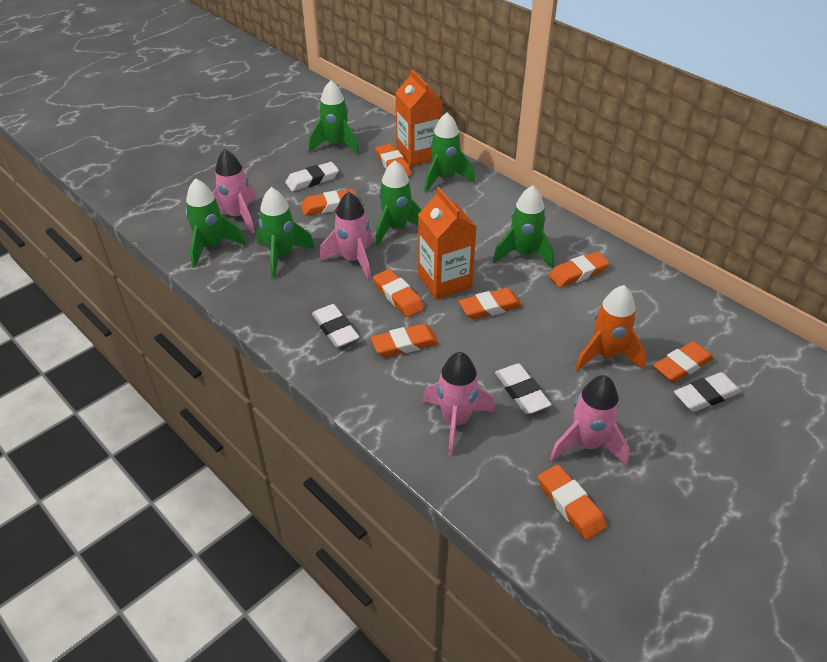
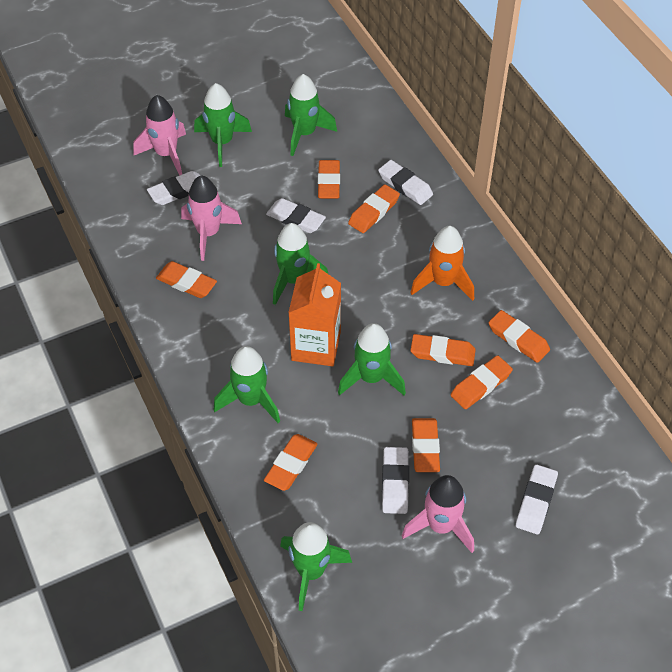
orange carton: [395,69,442,167] [418,187,477,300] = 2 -> [288,263,341,366] = 1
pink rocket: [213,149,257,233] [319,191,373,281] [423,352,495,456] [550,375,630,466] = 4 -> [133,95,186,175] [181,176,242,261] [402,475,474,553] = 3
white eraser: [285,162,339,191] [312,304,359,348] [495,364,552,414] [674,372,741,412] = 4 -> [147,171,201,205] [266,198,326,233] [378,160,433,205] [382,447,409,514] [516,464,558,534] = 5

